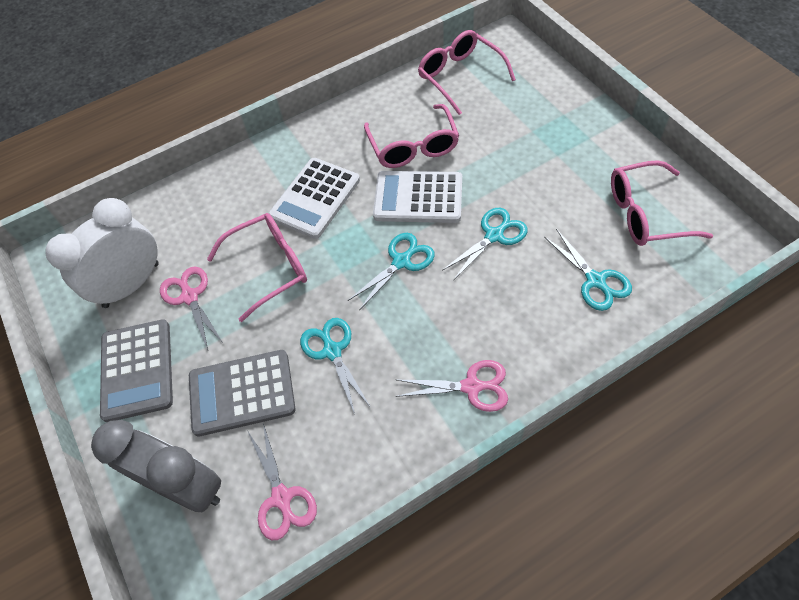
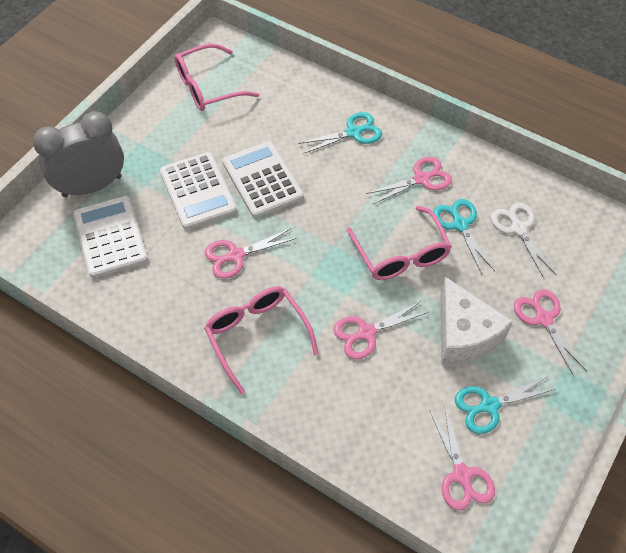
grey calculator: [100,319,173,422] [189,350,295,436] = 2 -> none = 0
pink glasses: [207,213,307,322] [364,104,459,168] [418,30,516,115] [611,160,713,246] = 4 -> [174,43,260,111] [204,287,319,394] [347,206,452,280] = 3
pink scissors: [160,267,223,350] [248,423,317,540] [395,360,508,412] = 3 -> [205,228,297,279] [333,301,428,359] [366,157,452,204] [429,408,495,511] [514,289,587,376] = 5
turquoise scissors: [300,318,371,414] [348,233,435,309] [442,208,528,281] [544,229,632,311] = 4 -> [298,112,382,154] [433,199,495,274] [455,376,555,434] = 3
white calculator: [269,158,360,239] [373,171,462,223] = 2 -> [73,196,148,278] [160,152,237,230] [222,141,304,218] = 3
white cheese: none = 0 -> [440,277,513,365] = 1
white clock: [45,198,159,308] = 1 -> none = 0
white scissors: none = 0 -> [491,203,557,278] = 1

